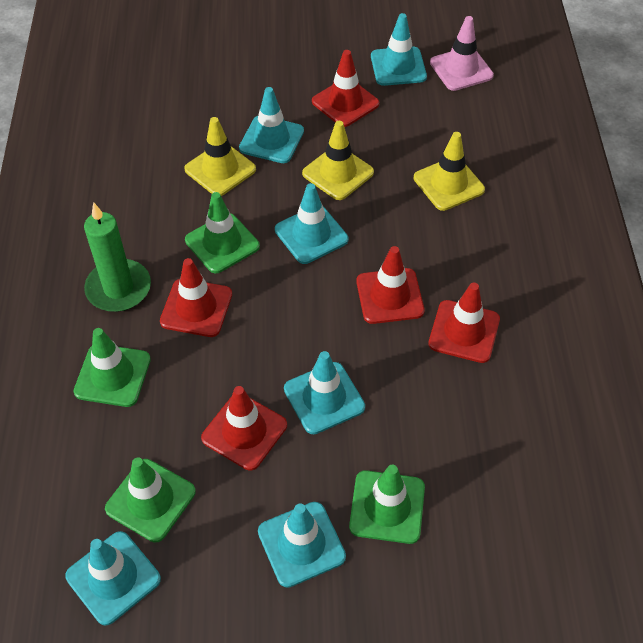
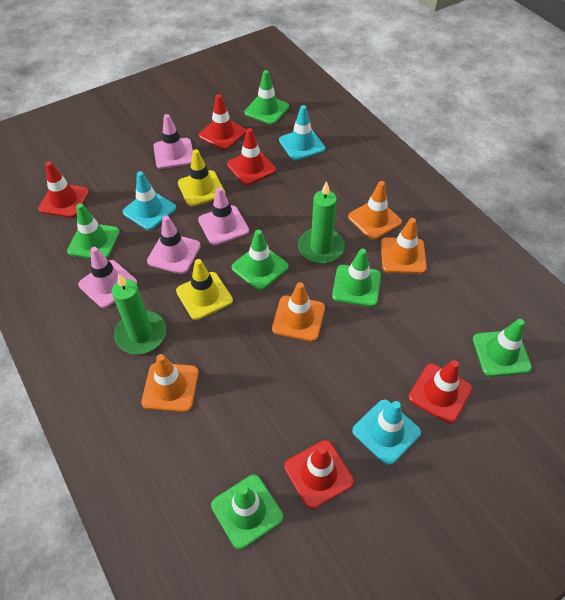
green candle: [84,202,151,312] = 1 -> [112,273,166,354] [298,181,345,264] = 2
green traffic cone: [74,328,151,407] [105,457,196,542] [185,192,260,273] [349,465,425,544] = 4 -> [67,203,120,259] [211,475,283,550] [232,230,289,291] [244,70,289,125] [332,249,381,307] [473,319,532,377] = 6
orange traffic cone: none = 0 -> [141,354,199,412] [272,282,325,342] [348,181,402,240] [381,218,427,274] = 4
pink traffic cone: [430,16,494,91] = 1 -> [78,247,137,308] [147,215,201,274] [153,114,193,169] [198,187,249,246] = 4
turquoise traffic cone: [65,531,161,626] [239,87,304,163] [258,502,346,588] [275,183,348,264] [284,351,365,434] [371,13,427,86] = 6 -> [122,171,176,230] [279,105,325,161] [352,399,421,465] = 3
yellow traffic cone: [184,117,256,196] [302,121,374,200] [414,132,485,211] = 3 -> [176,259,233,320] [178,149,225,207] = 2

